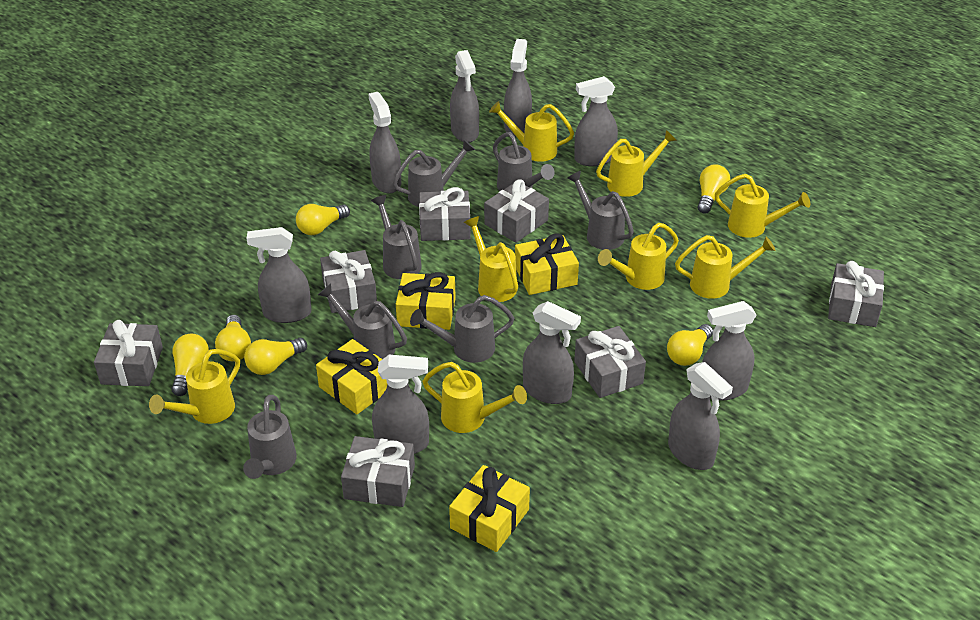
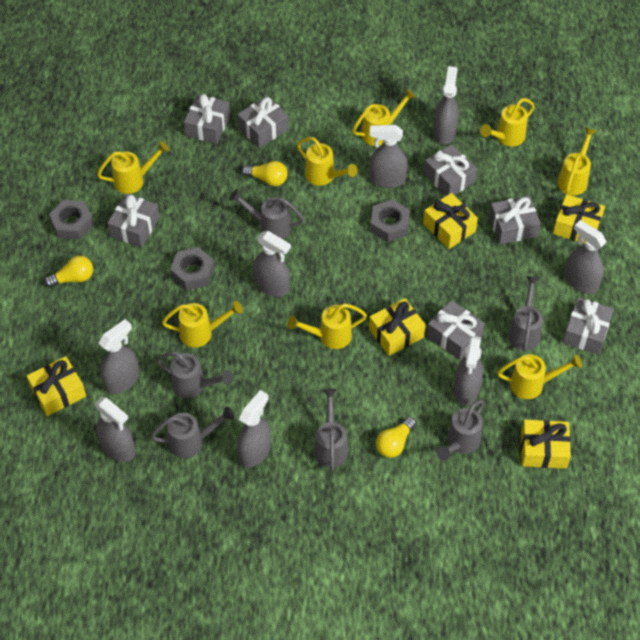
grey nut: none = 0 -> [49,200,94,240] [170,247,215,290] [370,199,410,242] = 3
grey spray bottle: [247,227,312,323] [368,92,401,194] [372,355,429,454] [450,50,479,143] [504,39,532,137] [523,301,581,404] [574,76,618,166] [668,362,733,470] [702,301,756,401] = 9 -> [95,397,135,462] [98,319,139,394] [237,390,271,468] [253,231,291,297] [369,125,407,188] [433,66,459,145] [453,336,483,406] [565,220,606,294] = 8
grey watering can: [243,395,297,479] [318,283,407,359] [371,195,422,279] [393,140,475,207] [410,295,514,363] [493,132,555,191] [567,171,634,250] = 7 -> [150,407,235,458] [156,352,233,398] [229,189,304,239] [314,389,348,472] [436,400,484,461] [508,276,543,352] = 6
yellow gift: [316,339,387,414] [396,272,456,330] [449,465,530,552] [515,233,579,295] = 4 -> [27,356,86,416] [369,298,426,356] [423,193,478,249] [521,420,571,469] [553,194,605,244] = 5
yellow light bulb: [171,334,209,396] [215,315,251,361] [244,338,307,375] [296,204,350,235] [667,324,713,366] [697,164,730,214] = 6 -> [44,256,93,288] [242,161,288,186] [376,417,416,458] = 3

